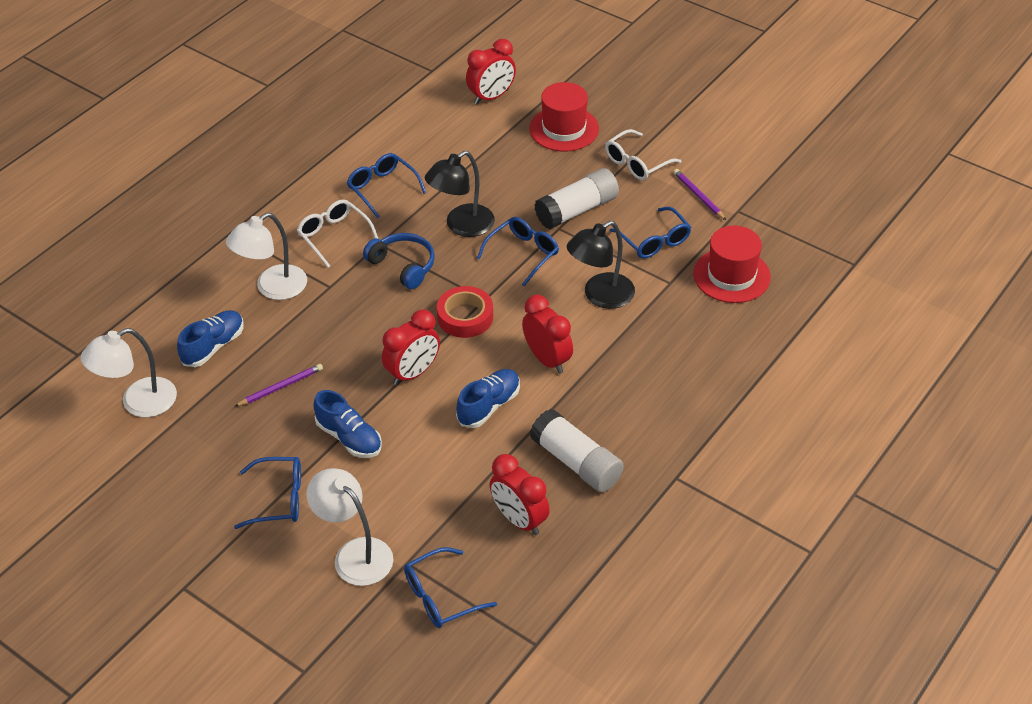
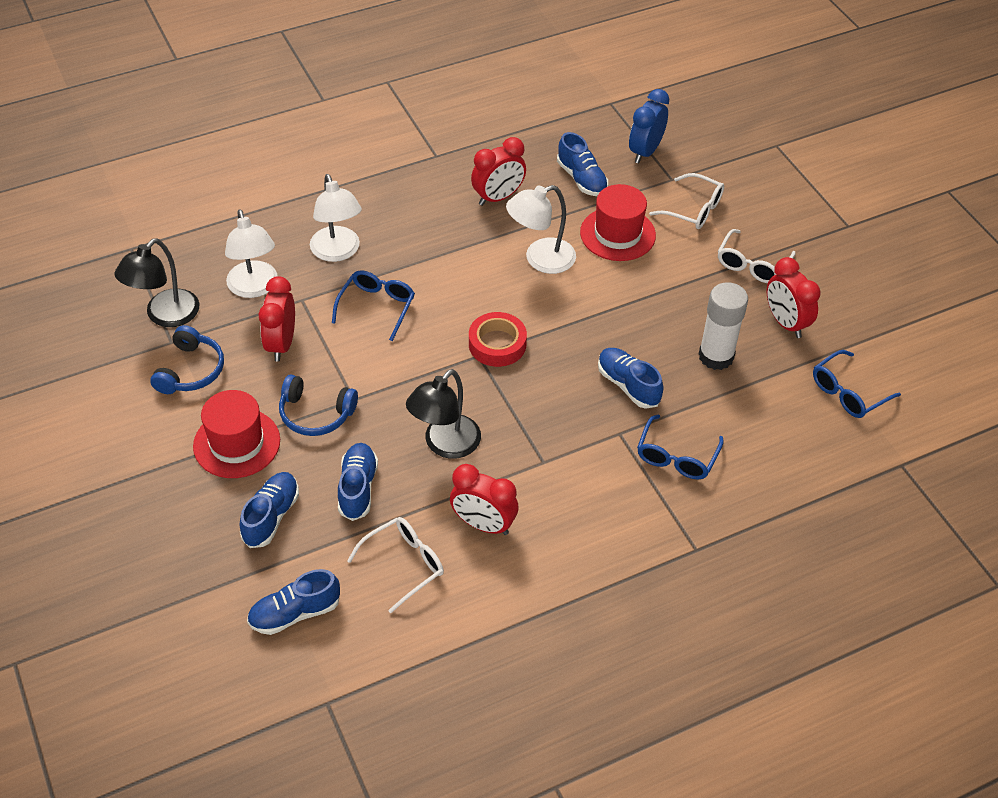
blue clock: none = 0 -> [629,89,669,163] = 1
blue glasses: [234,457,301,529] [347,153,427,218] [404,547,497,628] [477,217,559,287] [609,207,691,258] = 5 -> [332,271,415,341] [637,414,724,479] [813,350,901,418] = 3
blue headphones: [363,233,435,289] = 1 -> [150,325,224,394] [279,375,358,436] = 2
blue shoe: [177,310,243,367] [313,390,382,458] [456,369,520,428] = 3 -> [240,472,299,548] [247,569,340,635] [338,443,378,521] [557,132,608,196] [598,348,664,409] = 5
purple pencil: [234,364,323,407] [674,169,726,220] = 2 -> none = 0
white glasses: [297,199,379,268] [605,129,682,180] = 2 -> [347,517,444,613] [649,173,724,229] [718,229,795,283] = 3
white glue stick: [530,409,624,492] [534,168,619,230] = 2 -> [699,282,748,370] = 1

